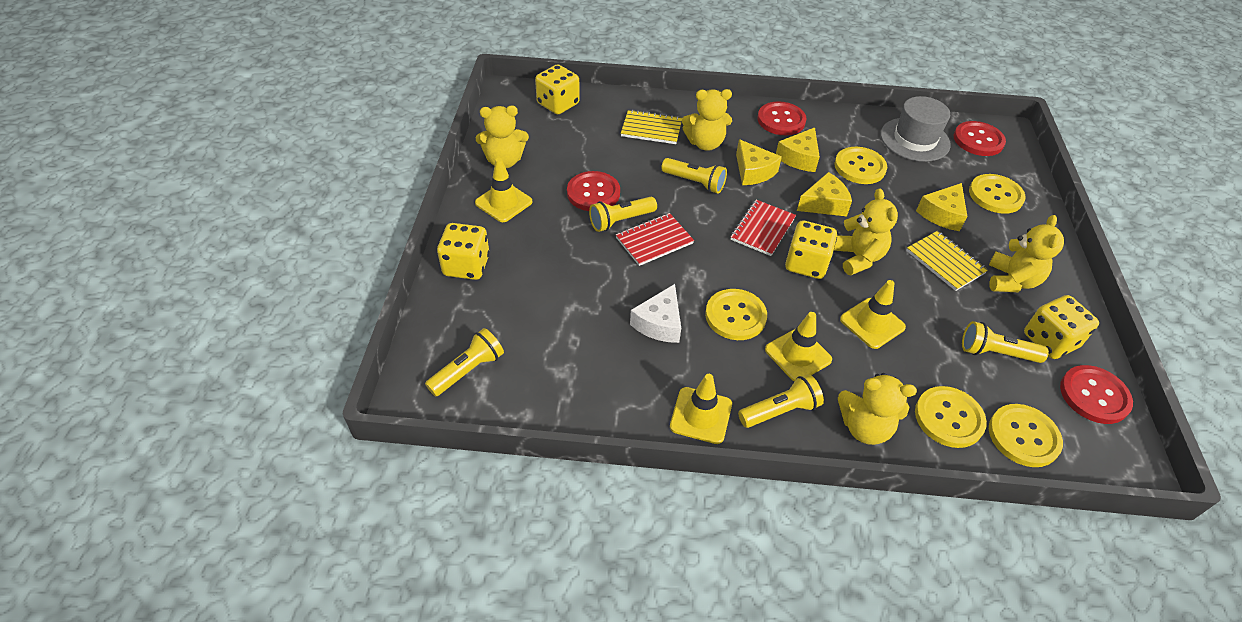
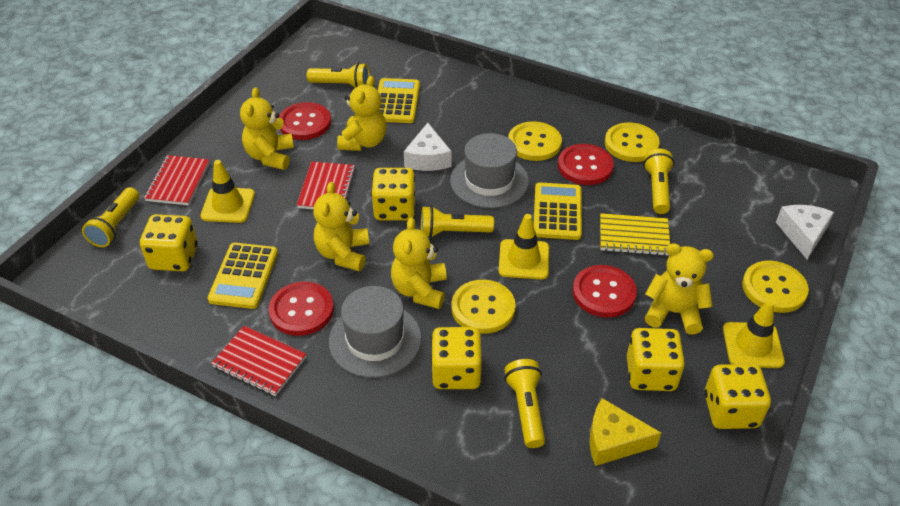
grey hat: [881,96,951,162] = 1 -> [329,286,422,378] [450,133,529,208] = 2
red notebook: [616,213,694,266] [731,200,796,256] = 2 -> [144,155,210,205] [211,326,306,396] [297,162,356,209] = 3
white cheese: [630,284,681,343] = 1 -> [404,123,452,171] [776,205,834,260] = 2
yellow button: [705,289,767,340] [834,147,887,184] [915,386,987,448] [969,174,1026,214] [989,404,1063,467] = 5 -> [451,280,516,334] [508,121,562,161] [605,122,660,162] [742,261,809,313] = 4
yellow calculator: none = 0 -> [208,243,278,309] [378,78,420,123] [534,182,582,240] = 3
yellow cheese: [736,139,782,185] [776,128,820,172] [797,172,852,216] [916,183,967,231] = 4 -> [589,398,661,466] = 1
yellow dice: [437,223,490,280] [535,64,580,114] [785,220,837,279] [1024,295,1099,359] = 4 -> [140,214,198,271] [371,168,415,220] [431,327,483,389] [627,328,685,391] [704,364,771,429] = 5
yellow notebook: [621,109,682,144] [906,231,988,291] = 2 -> [600,213,670,256] = 1
yellow traffic cone: [475,158,532,222] [670,374,732,444] [765,312,832,381] [840,280,906,349] = 4 -> [200,160,255,223] [499,214,549,279] [723,300,785,368] = 3

